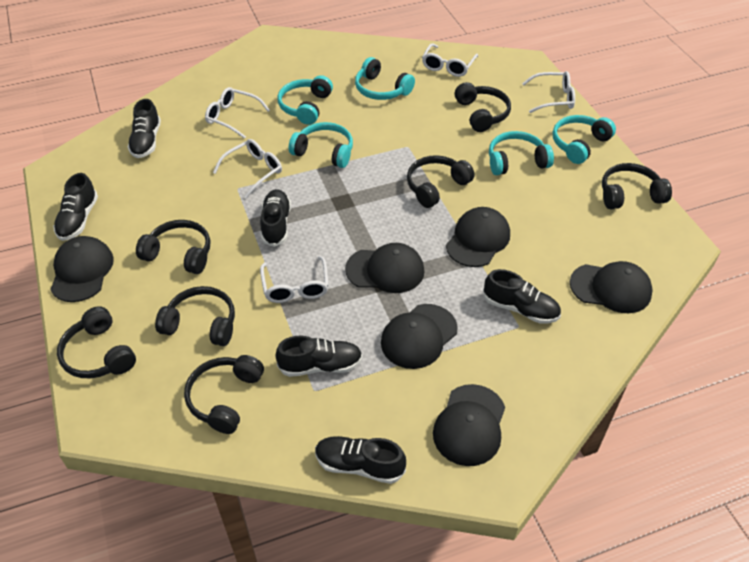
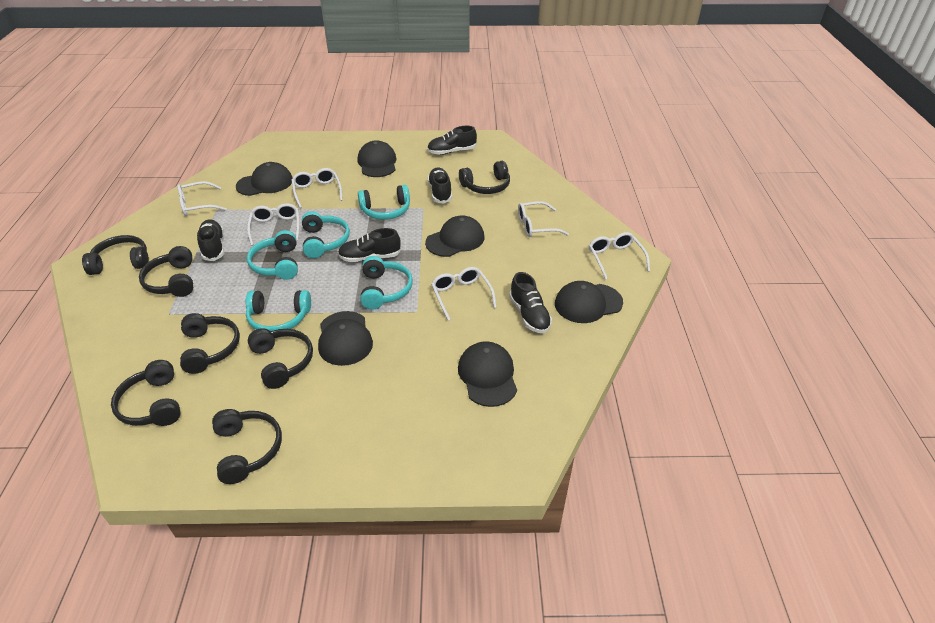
black shoe: [53,173,98,241] [128,99,161,158] [260,189,291,247] [275,336,362,377] [315,436,406,484] [483,269,561,324] = 6 -> [197,219,224,261] [338,228,401,262] [427,126,477,155] [428,167,452,204] [509,272,552,333] = 5
white glasses: [205,87,270,139] [213,139,282,198] [260,256,328,303] [422,43,478,77] [522,71,575,113] = 5 -> [177,181,226,216] [247,203,299,246] [291,168,343,208] [431,267,497,321] [518,201,569,237] [589,232,650,280] = 6

